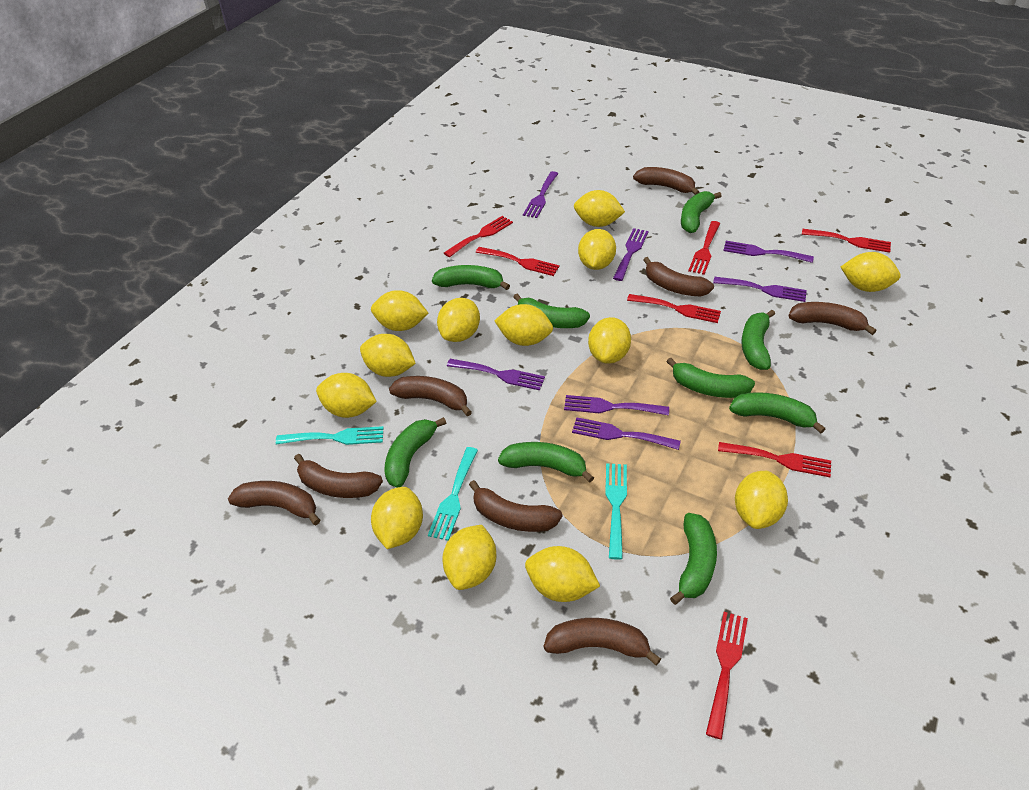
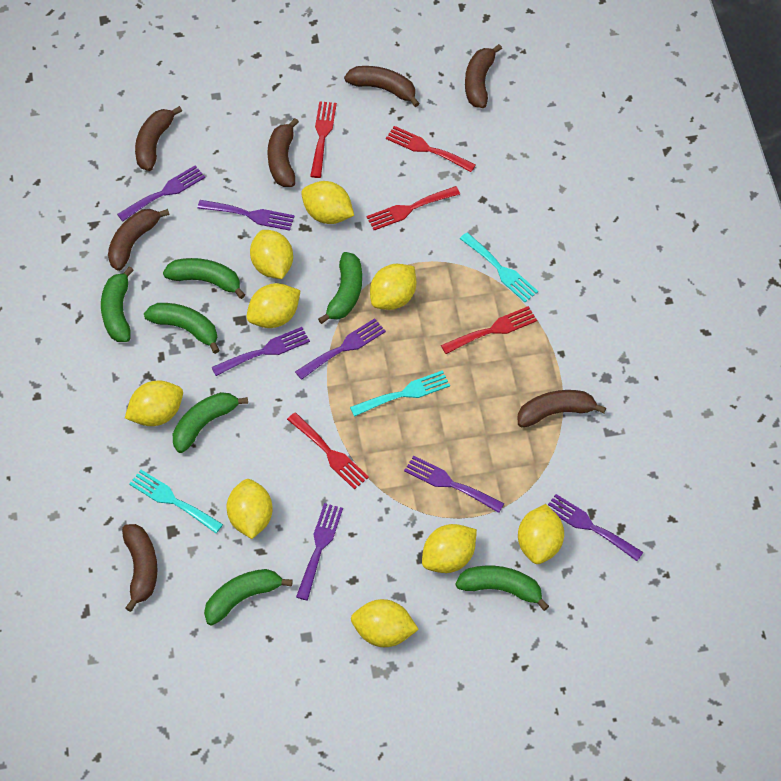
brown banana: [228,481,320,525] [294,454,383,498] [389,376,472,416] [469,480,562,532] [544,618,661,666] [633,167,700,195] [643,257,714,297] [789,302,877,335] = 8 -> [108,209,170,271] [122,524,158,612] [135,106,182,171] [267,118,299,187] [344,66,420,107] [465,44,502,108] [517,390,606,427] = 7
green banana: [384,417,446,488] [432,265,510,290] [498,442,594,483] [513,294,590,328] [666,358,755,398] [670,513,717,605] [681,191,722,233] [729,392,825,433] [741,310,775,370] = 9 -> [101,267,134,342] [144,303,219,354] [163,258,245,299] [173,392,248,453] [204,569,293,626] [318,252,362,324] [455,566,549,611] = 7
red fork: [444,216,513,257] [476,247,560,276] [627,294,721,323] [688,221,720,275] [706,612,748,739] [718,442,831,477] [802,229,891,253] = 7 -> [287,412,369,490] [310,101,337,178] [367,186,460,230] [386,126,476,172] [441,306,537,354] = 5
yellow lemon: [316,373,377,418] [360,334,416,377] [371,290,428,331] [371,487,423,549] [437,298,480,342] [442,525,496,590] [494,304,553,346] [525,546,600,602] [574,190,625,227] [578,229,616,270] [588,317,631,364] [735,471,788,529] [841,252,901,292] = 13 -> [125,381,183,426] [226,479,273,539] [247,283,301,328] [250,230,293,279] [301,181,354,224] [351,599,419,647] [370,264,416,310] [422,524,477,573] [518,504,564,564] = 9

